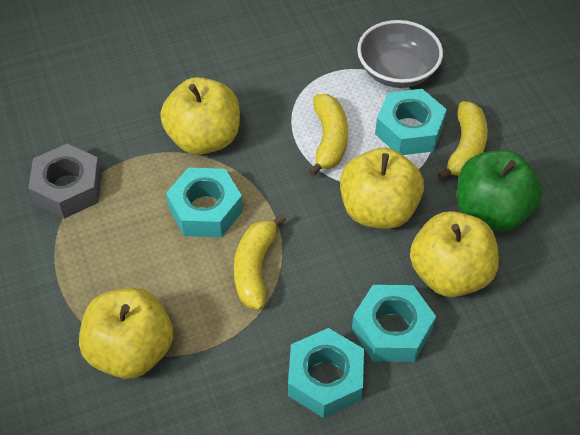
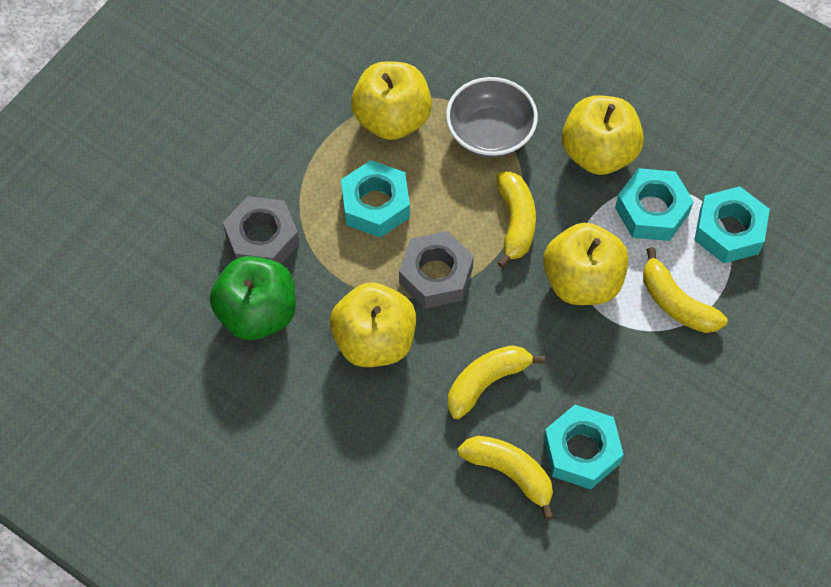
grey nut: [28,144,102,219] = 1 -> [223,196,299,264] [399,231,474,309] = 2
yellow banana: [234,214,286,310] [309,94,348,176] [438,101,488,180] = 3 -> [448,345,545,419] [458,436,554,520] [496,172,536,268] [643,247,728,333] = 4

